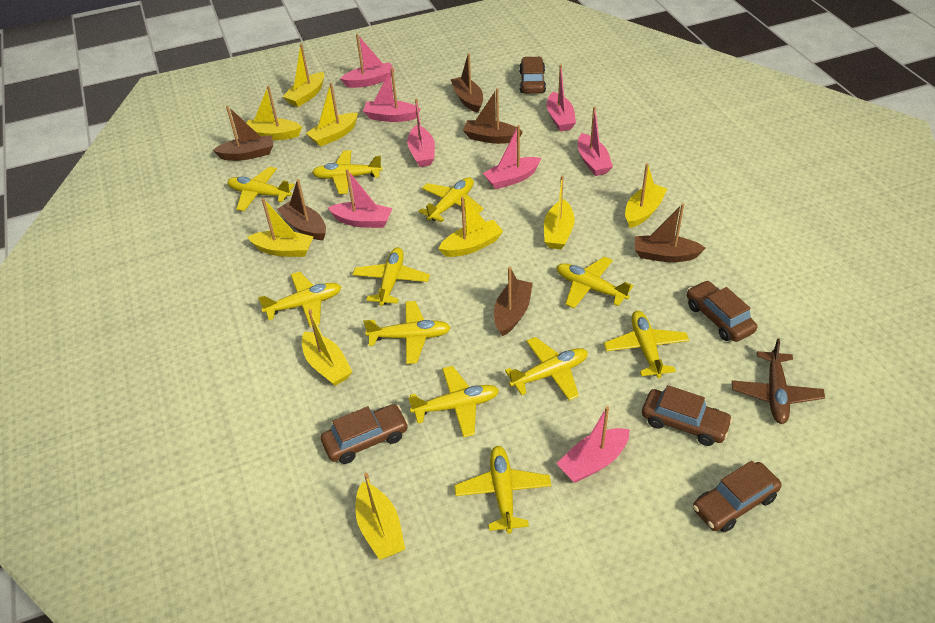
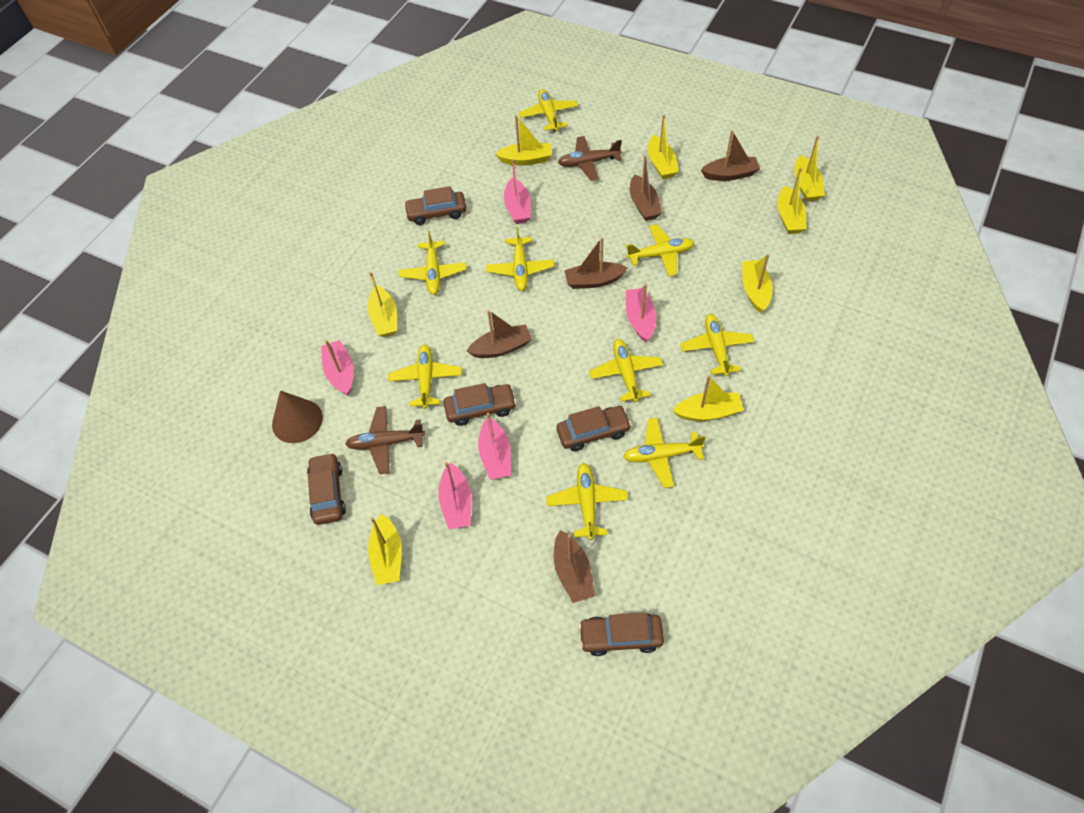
brown boat: [213,106,273,161] [277,179,326,240] [451,53,483,113] [463,88,523,144] [494,267,533,336] [635,203,706,262] = 6 -> [467,310,532,358] [554,530,595,603] [564,237,627,289] [630,156,662,221] [701,130,760,181] = 5
brown cone: none = 0 -> [272,390,323,443] = 1
brown plane: [732,338,825,424] = 1 -> [345,406,425,474] [558,136,622,181] = 2
pink boat: [328,169,392,228] [340,34,395,88] [363,68,421,122] [407,99,435,167] [483,125,541,189] [547,65,576,131] [556,406,630,483] [578,106,613,176] = 8 -> [321,340,354,396] [438,462,472,529] [478,413,511,480] [504,159,531,224] [626,284,656,342] = 5
yellow boat: [247,86,302,140] [247,198,314,257] [282,44,324,107] [302,309,352,386] [306,83,358,147] [355,473,405,560] [439,197,503,257] [544,175,575,249] [625,163,667,228] = 9 -> [367,272,397,337] [368,514,402,585] [495,115,552,166] [648,115,679,179] [672,375,744,421] [742,254,773,313] [777,168,807,234] [795,136,825,202] = 8
yellow plane: [227,167,294,211] [258,272,341,327] [312,150,383,194] [352,247,430,306] [363,301,451,364] [408,366,499,438] [418,177,484,222] [454,446,551,534] [505,337,588,401] [557,257,633,308] [604,311,689,378] = 11 -> [388,344,462,409] [399,231,467,295] [486,226,554,291] [518,89,578,131] [546,463,628,540] [589,339,663,402] [623,418,706,488] [626,224,694,276] [680,314,754,376] = 9

